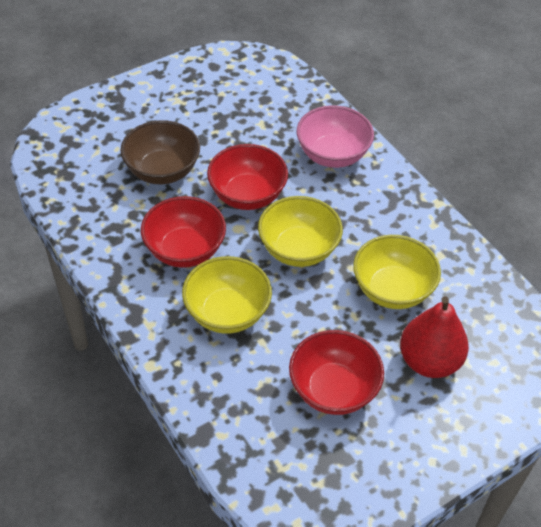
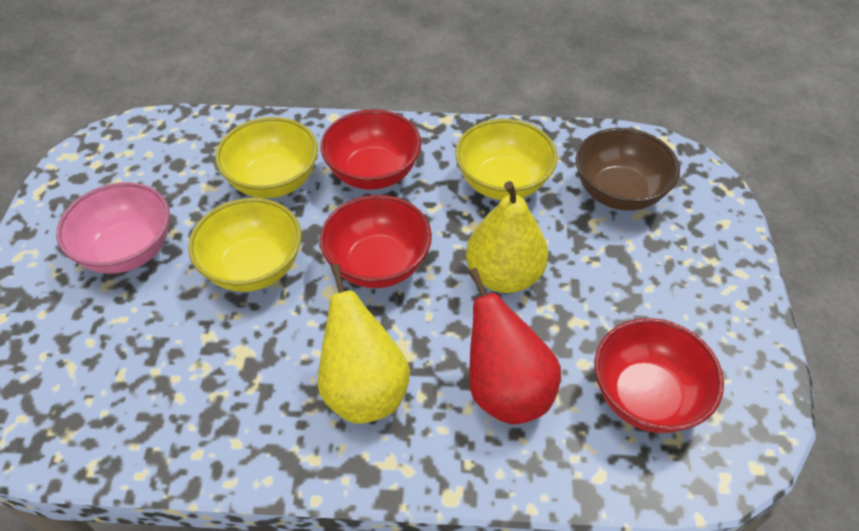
yellow pear: none = 0 -> [318,264,410,423] [466,181,548,293] = 2

